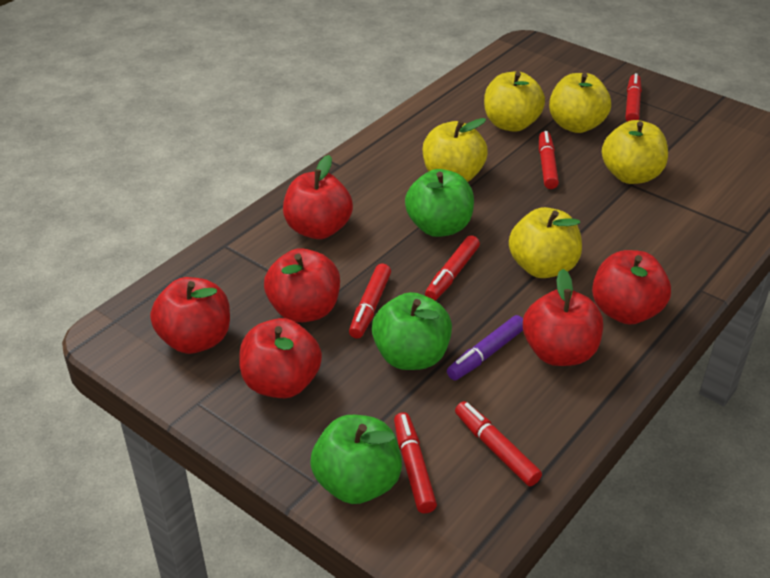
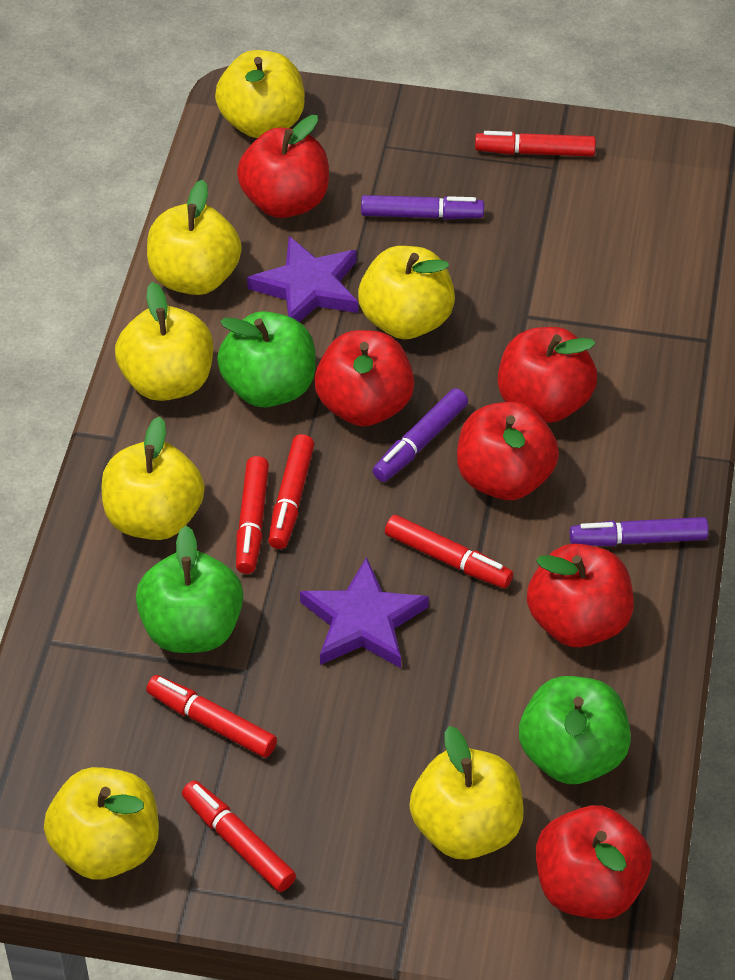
purple marker: [447,315,523,380] = 1 -> [361,195,484,220] [372,388,468,482] [570,517,709,546] = 3
purple star: none = 0 -> [247,236,358,322] [300,557,429,668] = 2
yellow apple: [423,118,488,182] [484,71,545,132] [509,207,582,278] [549,73,611,133] [602,120,668,184] = 5 -> [44,767,159,880] [102,416,204,540] [115,282,213,401] [147,180,241,295] [215,50,305,138] [358,246,455,339] [410,726,524,859] = 7

